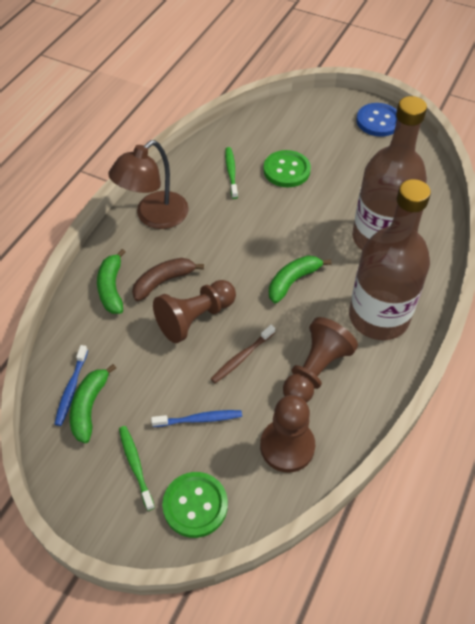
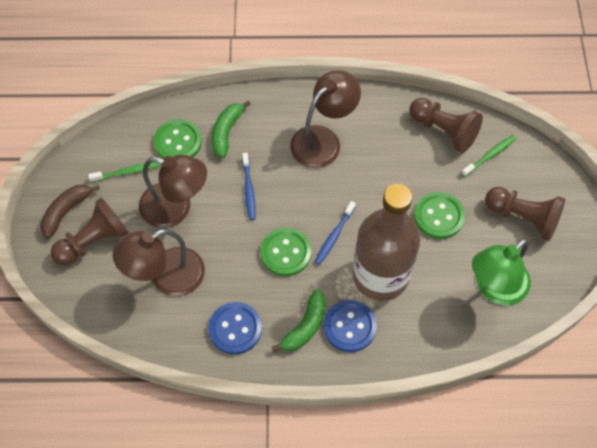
blue button: [356,103,397,137] = 1 -> [208,302,262,354] [324,300,377,352] = 2
brown bottle: [349,179,431,340] [352,96,427,250] = 2 -> [352,184,420,301] = 1
brown lamp: [108,140,189,229] = 1 -> [113,229,205,296] [139,155,207,228] [290,70,361,168] = 3
brown toothbrush: [211,325,275,383] = 1 -> none = 0
green banana: [70,364,116,443] [97,249,125,314] [269,255,331,303] = 3 -> [212,100,251,158] [272,289,326,352] = 2
green button: [162,472,228,538] [263,150,311,187] = 2 -> [153,119,202,158] [260,228,311,276] [414,192,465,239] = 3
green lamp: none = 0 -> [472,238,531,305] = 1

